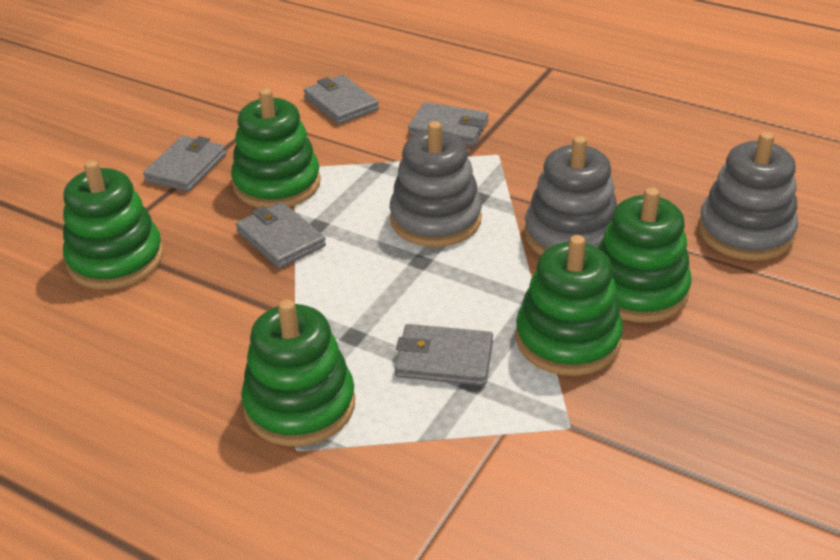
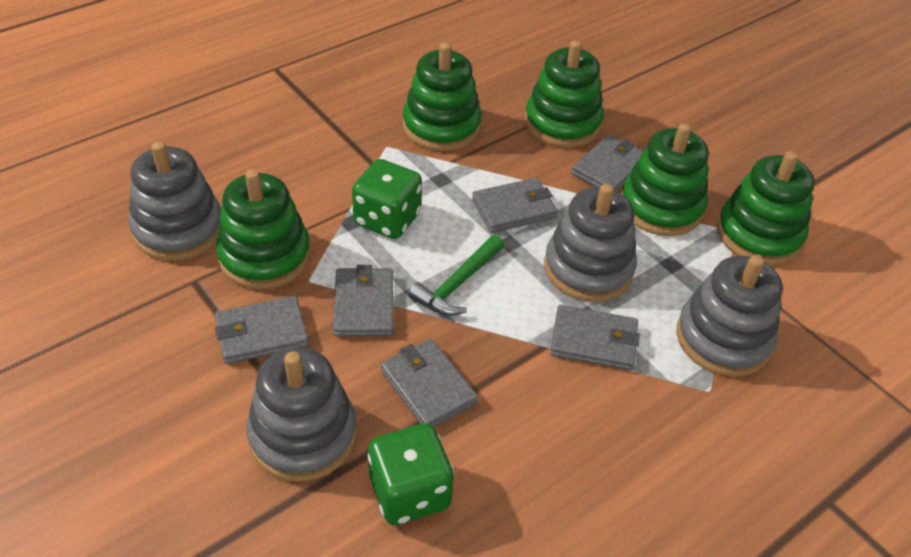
green dice: none = 0 -> [352,159,422,239] [367,423,454,525] = 2
green hammer: none = 0 -> [408,235,504,316] = 1
grey stacking toy: [390,121,482,247] [525,136,617,255] [698,132,798,261] = 3 -> [129,142,221,261] [246,347,357,482] [544,184,637,302] [676,255,782,376] = 4
grey wallet: [143,136,226,192] [236,202,326,268] [304,75,379,124] [395,324,493,386] [408,102,488,146] = 5 -> [215,296,309,364] [333,265,393,337] [381,339,478,427] [472,178,558,233] [550,305,640,370] [571,134,643,191] = 6

